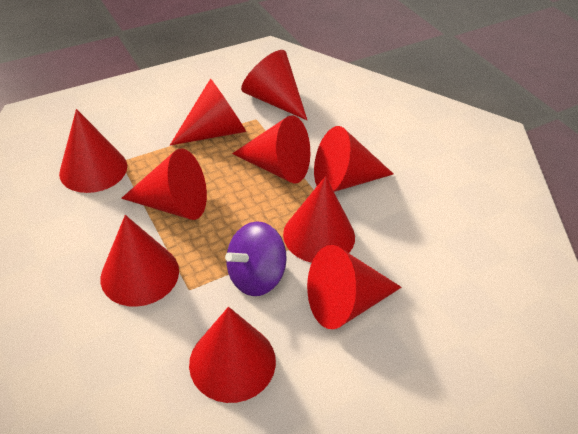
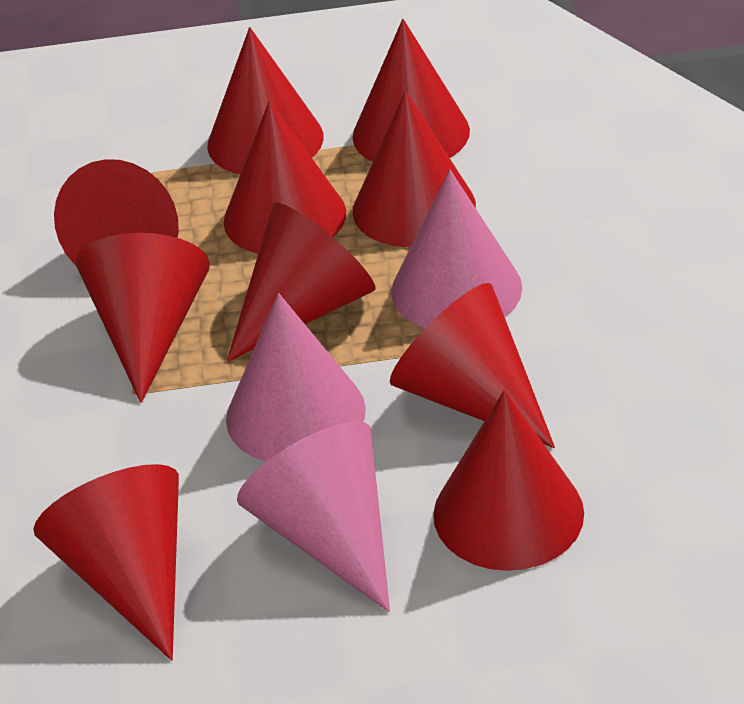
pink cone: none = 0 -> [226,293,366,462] [237,421,390,612] [391,170,522,328] = 3
purple spinning top: [225,221,287,296] = 1 -> none = 0

